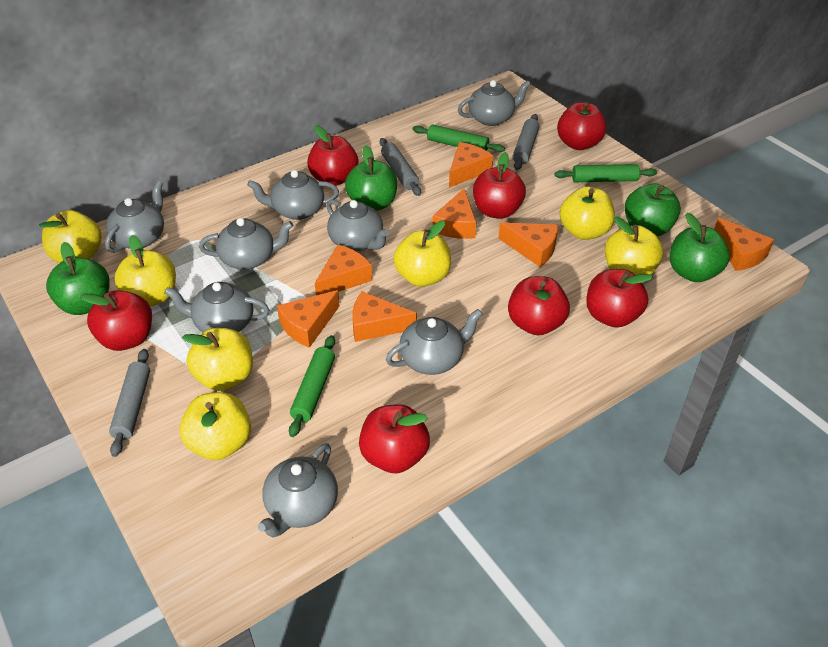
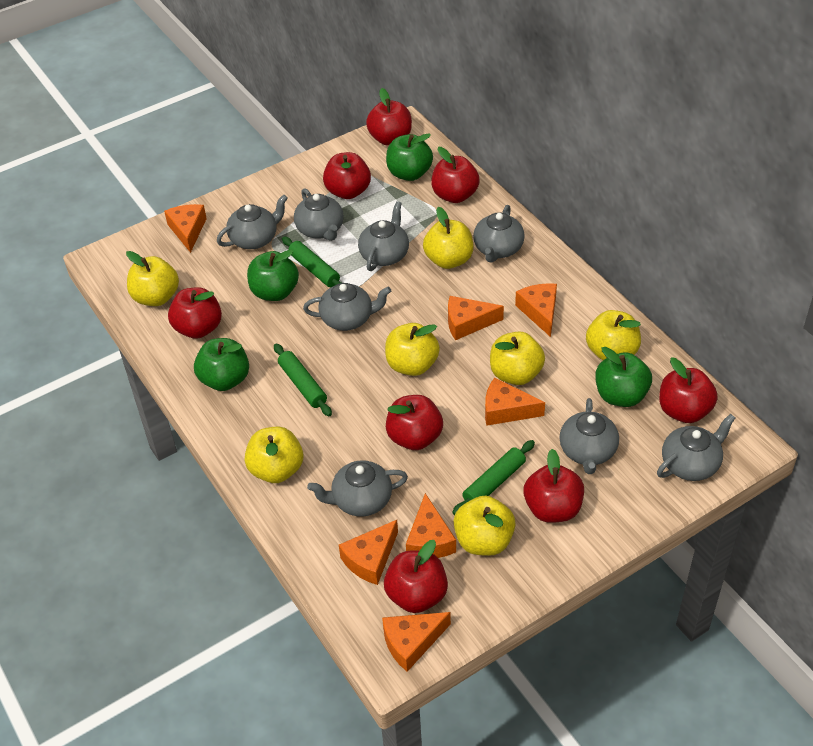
grey rolling pin: [109,349,150,457] [380,138,421,196] [513,114,540,170] = 3 -> none = 0
red apple: [80,290,152,351] [307,125,358,186] [359,404,430,473] [473,152,526,219] [508,276,570,335] [557,102,607,150] [586,269,653,328] = 7 -> [168,287,222,339] [323,152,371,199] [366,88,412,146] [384,540,448,613] [386,395,443,450] [431,147,480,203] [524,449,584,523] [659,358,718,423] = 8

